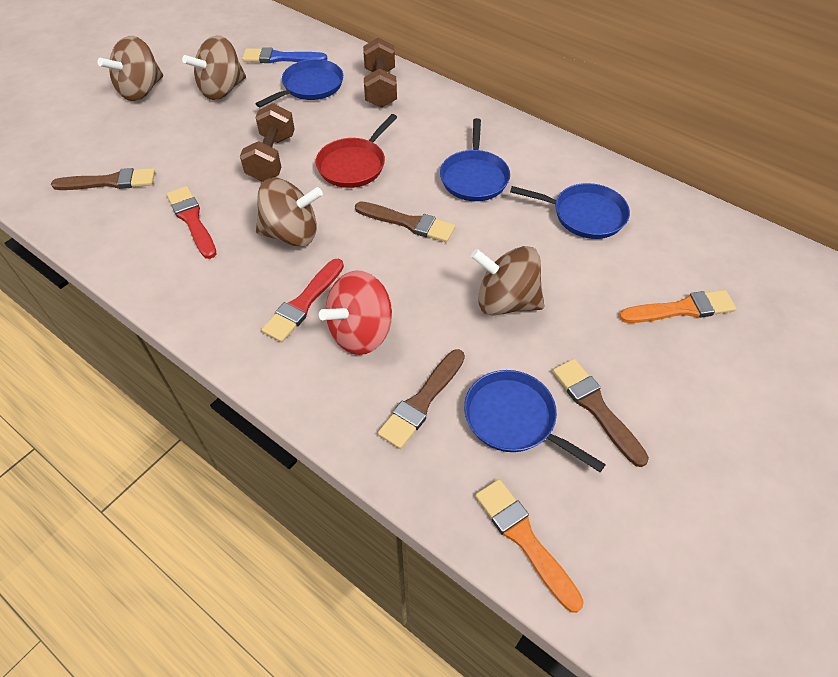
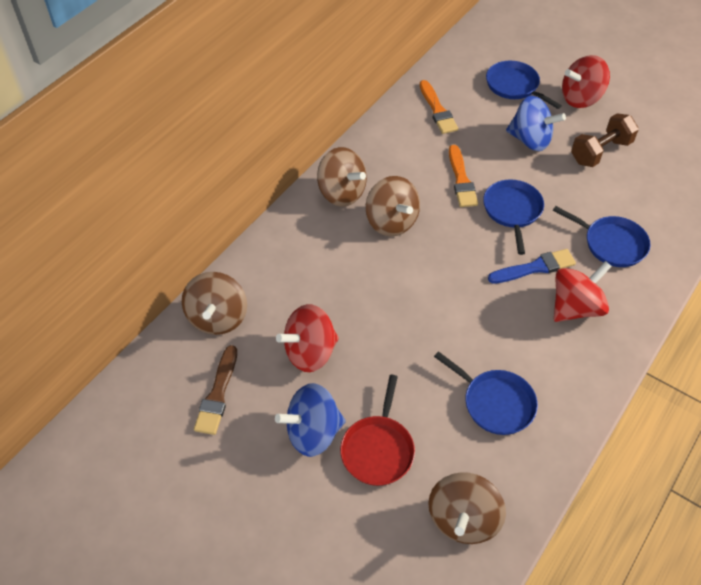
blue spinning top: none = 0 -> [275,383,346,457] [506,96,566,151] = 2
brown brush: [51,168,155,190] [355,201,455,242] [378,349,465,449] [553,359,649,467] = 4 -> [194,345,237,435] = 1
brown dumbbell: [240,103,295,182] [363,37,397,108] = 2 -> [571,113,639,167] = 1
red brush: [166,186,217,259] [261,259,344,342] = 2 -> none = 0
red spinning top: [319,270,392,355] = 1 -> [276,304,339,372] [554,261,612,322] [562,55,610,108] = 3

